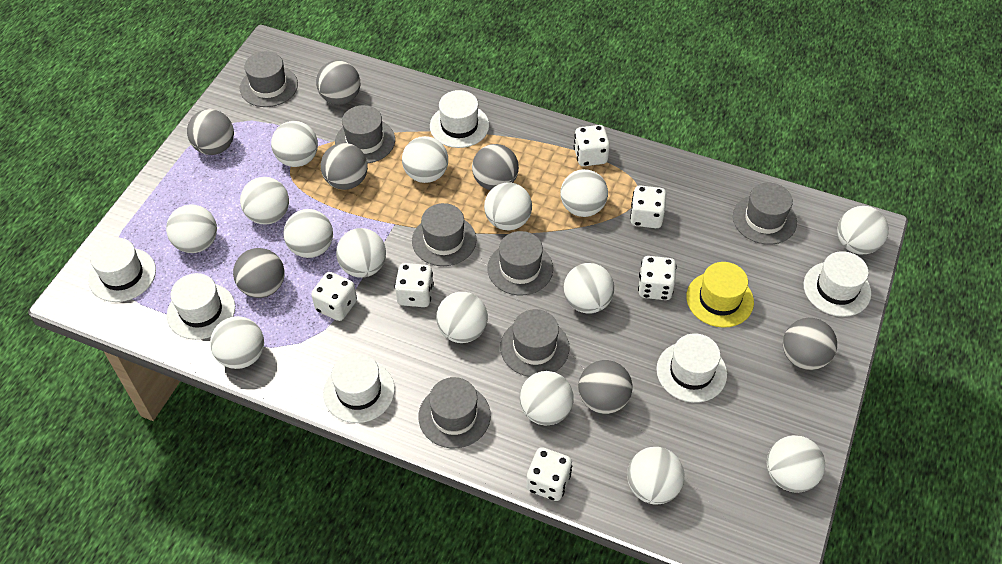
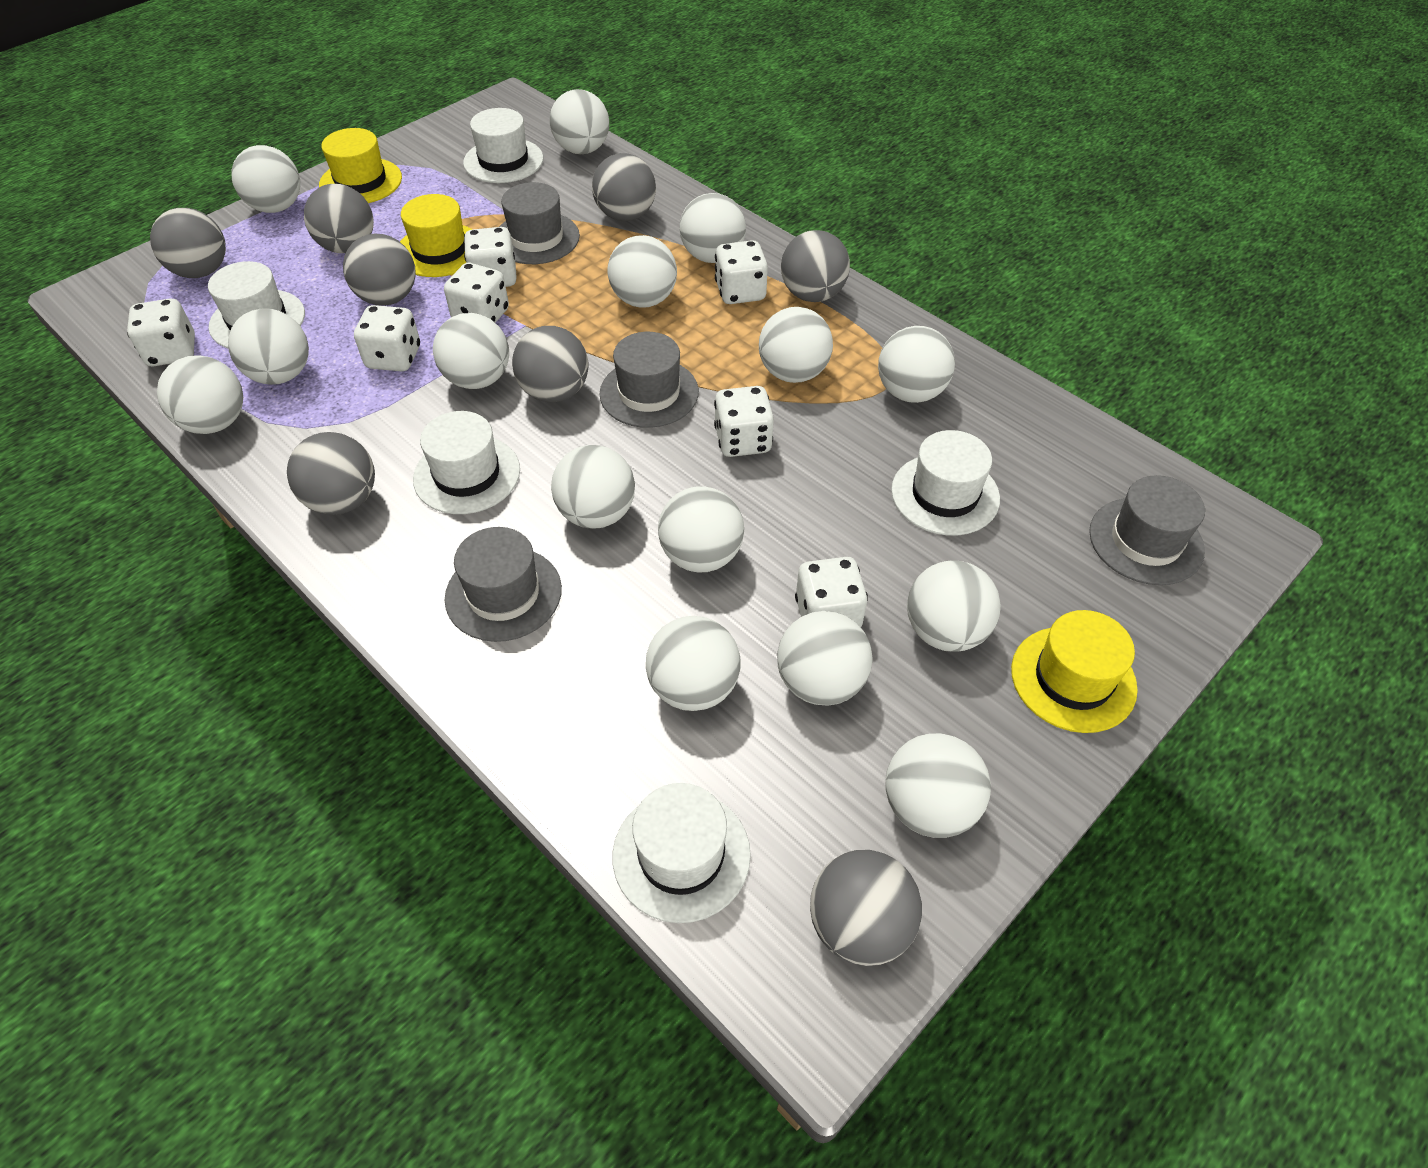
grey ball: [187,109,234,155] [233,248,284,298] [316,60,360,105] [321,143,368,190] [472,144,519,190] [578,360,632,414] [783,318,837,370] = 7 -> [150,208,226,278] [287,432,375,515] [304,184,374,253] [343,234,416,306] [512,326,589,402] [592,153,656,221] [781,230,850,302] [810,850,922,966] = 8
grey hat: [240,51,298,107] [335,105,395,163] [412,203,477,266] [418,377,491,448] [487,231,553,295] [500,309,569,377] [733,183,797,245] = 7 -> [445,527,562,642] [499,182,580,264] [599,332,699,428] [1089,475,1205,585] = 4
white dice: [311,272,357,321] [395,263,434,307] [526,447,572,501] [574,125,610,166] [630,185,666,228] [638,256,677,300] = 6 -> [127,299,195,366] [354,305,420,371] [444,263,509,323] [464,227,517,287] [714,386,774,457] [715,240,768,304] [795,557,868,627] = 7
white hat: [88,237,156,302] [167,273,235,340] [323,353,395,423] [430,90,489,148] [656,333,727,403] [804,251,871,317] = 6 -> [208,261,305,348] [413,411,520,514] [463,108,543,183] [612,783,751,923] [891,430,1000,535] = 5
yellow hat: [686,262,754,328] = 1 -> [319,128,402,203] [400,194,473,277] [1011,610,1138,733] = 3

